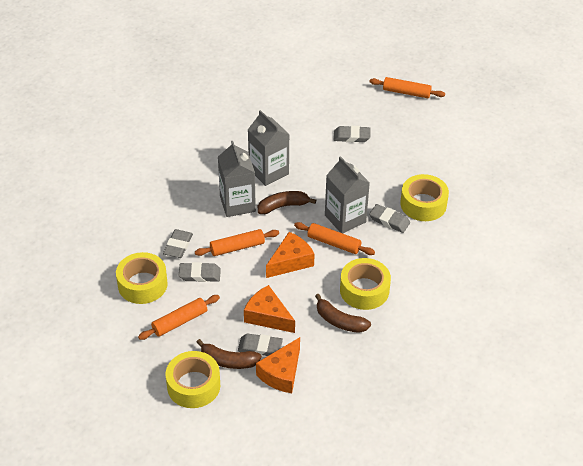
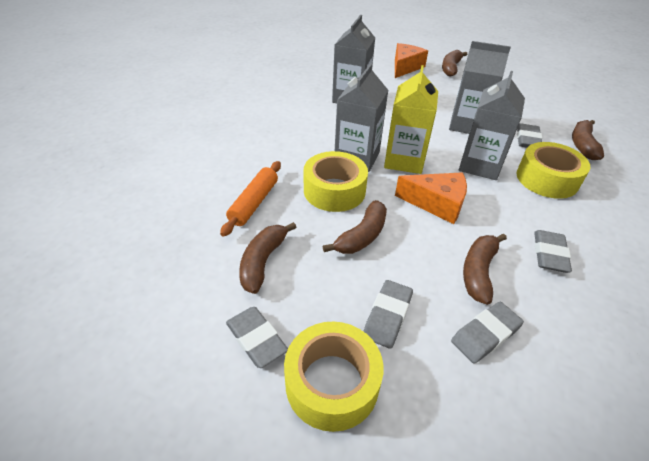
brown banana: [196,339,262,369] [258,191,316,214] [315,294,371,333] = 3 -> [239,222,297,294] [323,200,387,254] [442,50,467,77] [463,234,507,305] [572,120,604,160] = 5
grey carton: [218,141,256,217] [248,110,290,186] [325,156,370,233] = 3 -> [332,15,375,103] [335,63,388,172] [449,41,511,134] [459,71,525,180] = 4
orange cheese: [244,285,295,333] [256,337,300,393] [266,232,315,278] = 3 -> [395,43,428,78] [395,172,467,224] = 2
orange rolling pin: [138,295,220,340] [195,229,279,256] [294,222,375,255] [369,77,445,98] = 4 -> [220,161,281,237] = 1
yellow carton: none = 0 -> [384,65,438,174] = 1
yellow tape: [116,252,168,304] [166,351,220,408] [340,258,391,310] [400,174,449,221] = 4 -> [284,322,383,432] [303,151,368,212] [517,142,590,199] = 3

